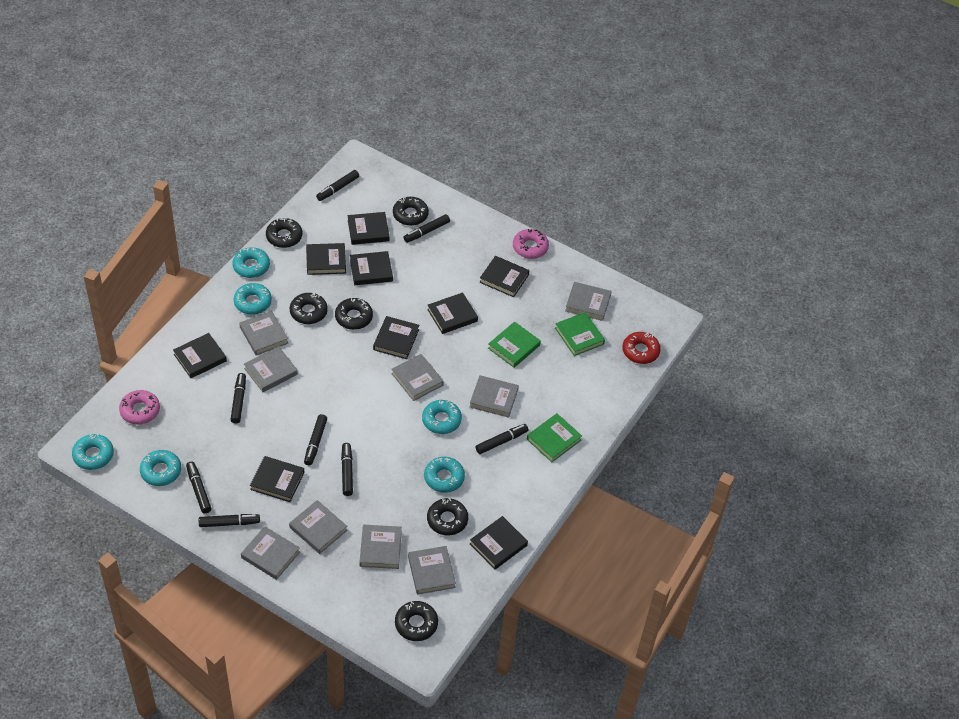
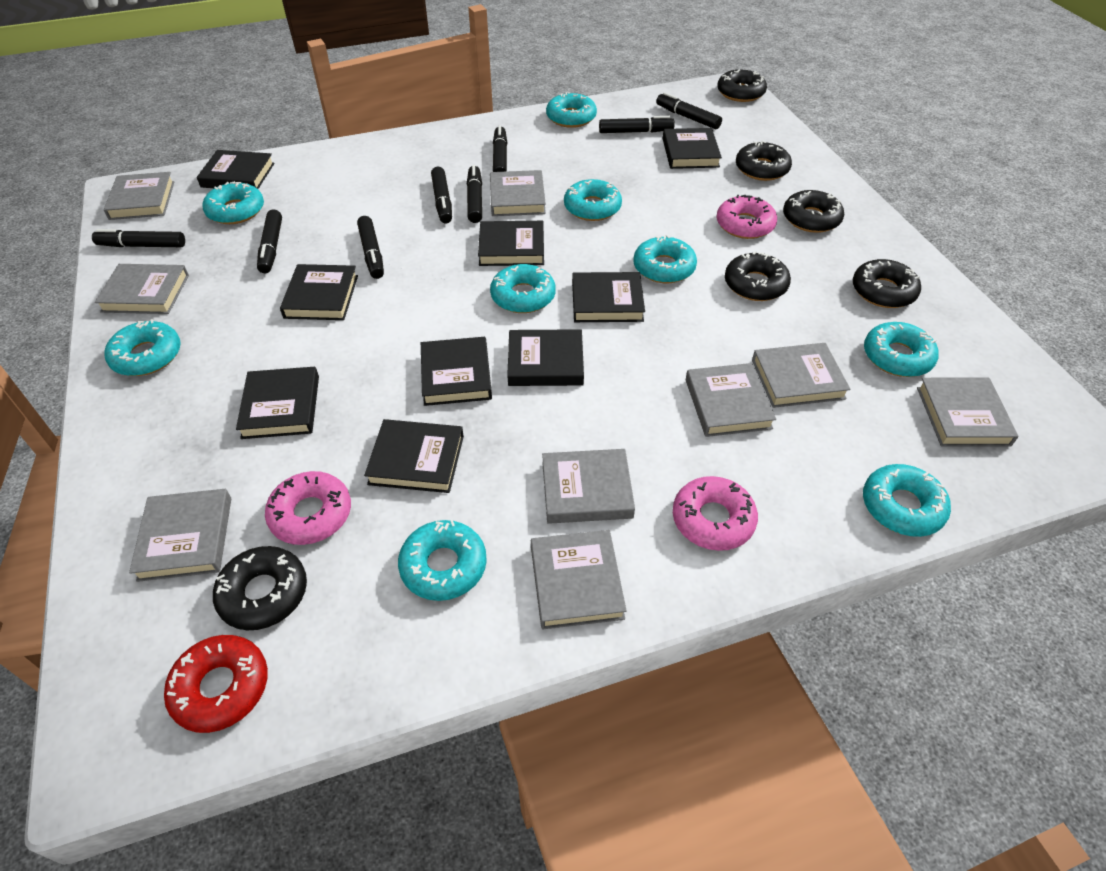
green book: [488,322,541,368] [527,413,582,462] [555,312,605,356] = 3 -> none = 0
pink donut: [119,390,160,425] [513,229,549,259] = 2 -> [265,471,351,545] [673,476,758,551] [717,195,777,239] = 3
turquoise donut: [72,434,114,470] [140,450,181,486] [232,247,270,278] [234,283,272,315] [422,400,462,434] [424,457,465,493] = 6 -> [104,319,181,376] [202,181,264,224] [398,520,487,601] [490,264,556,313] [546,92,597,128] [564,179,622,221] [633,235,697,283] [863,464,951,537] [864,322,939,377] = 9

